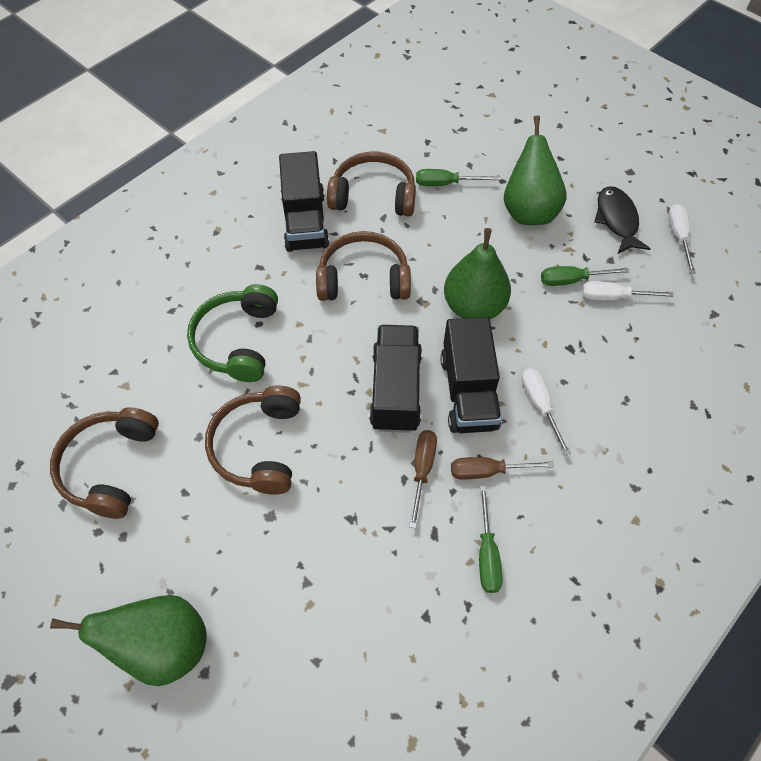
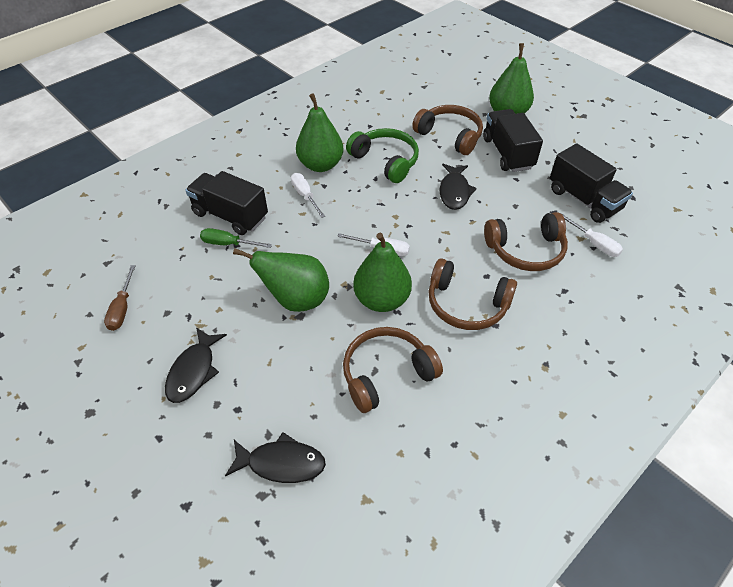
black fish: [594,186,651,254] = 1 -> [165,327,227,403] [225,432,326,483] [439,164,477,210] = 3
brown screwdriver: [409,430,437,528] [451,457,554,479] = 2 -> [104,265,136,331] = 1
green pear: [50,595,207,686] [444,228,511,319] [504,115,567,225] = 3 -> [233,248,329,312] [296,93,343,172] [353,233,412,312] [489,43,534,114] = 4
green screwdriver: [416,169,497,186] [479,486,502,593] [541,266,629,286] = 3 -> [200,228,272,248] = 1

